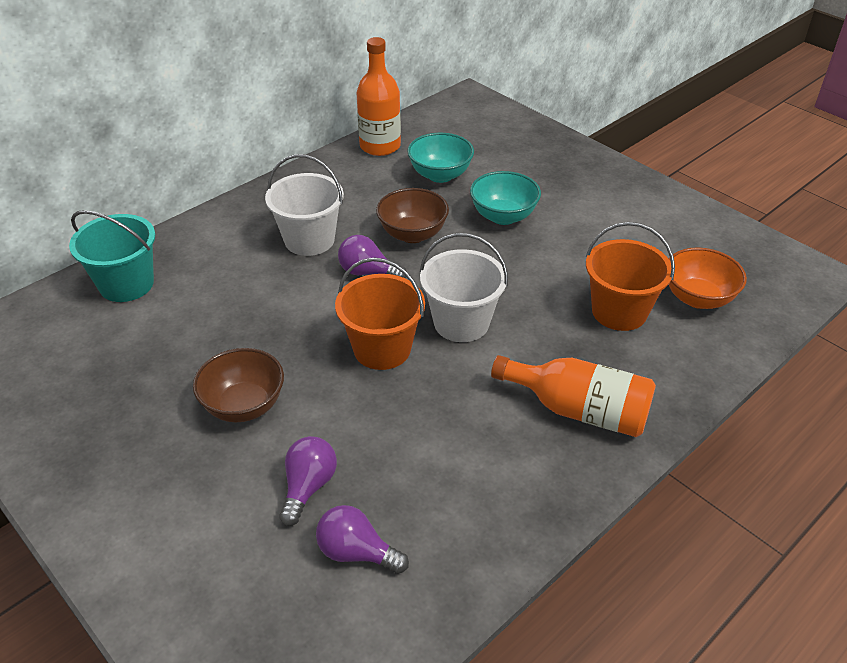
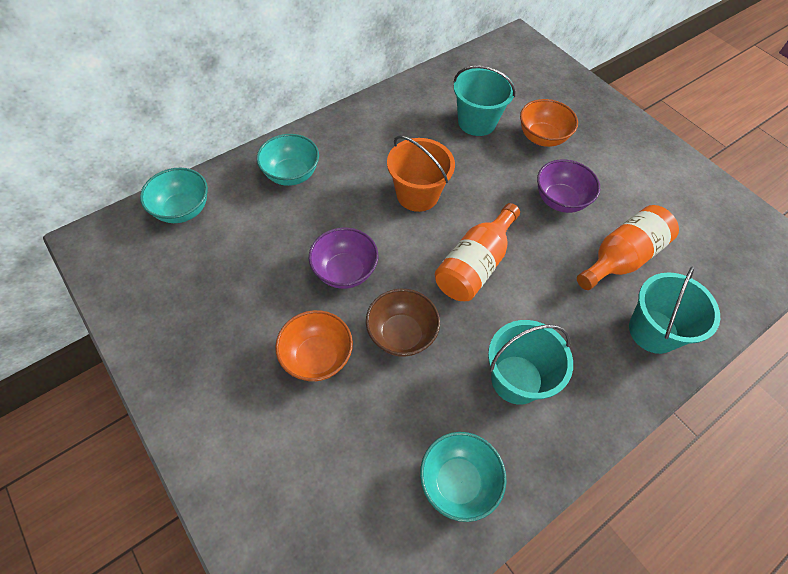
brown bowl: [193,348,284,422] [376,188,449,243] = 2 -> [366,289,440,357] = 1
orange bowl: [669,247,747,309] = 1 -> [275,310,353,381] [520,99,578,147] = 2
orange bucket: [335,257,425,370] [586,222,675,331] = 2 -> [387,136,455,212] = 1
purple bowl: none = 0 -> [309,228,378,289] [537,159,600,213] = 2
purple light bulb: [280,436,337,526] [316,505,409,574] [338,235,406,278] = 3 -> none = 0
turquoise bowl: [407,133,474,183] [470,171,541,225] = 2 -> [140,168,208,223] [257,134,319,186] [420,432,506,522] = 3
turquoise bucket: [69,210,155,302] = 1 -> [454,65,516,136] [488,320,573,405] [629,267,720,354] = 3
white bucket: [265,154,344,256] [420,233,508,342] = 2 -> none = 0

